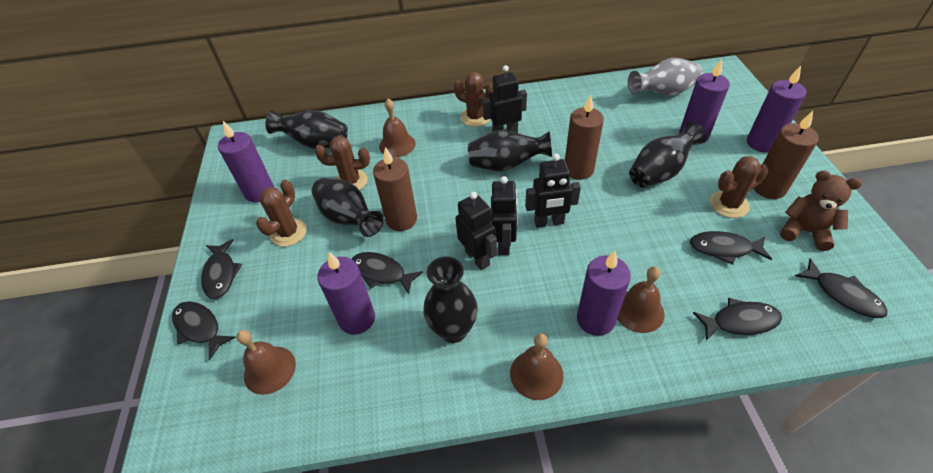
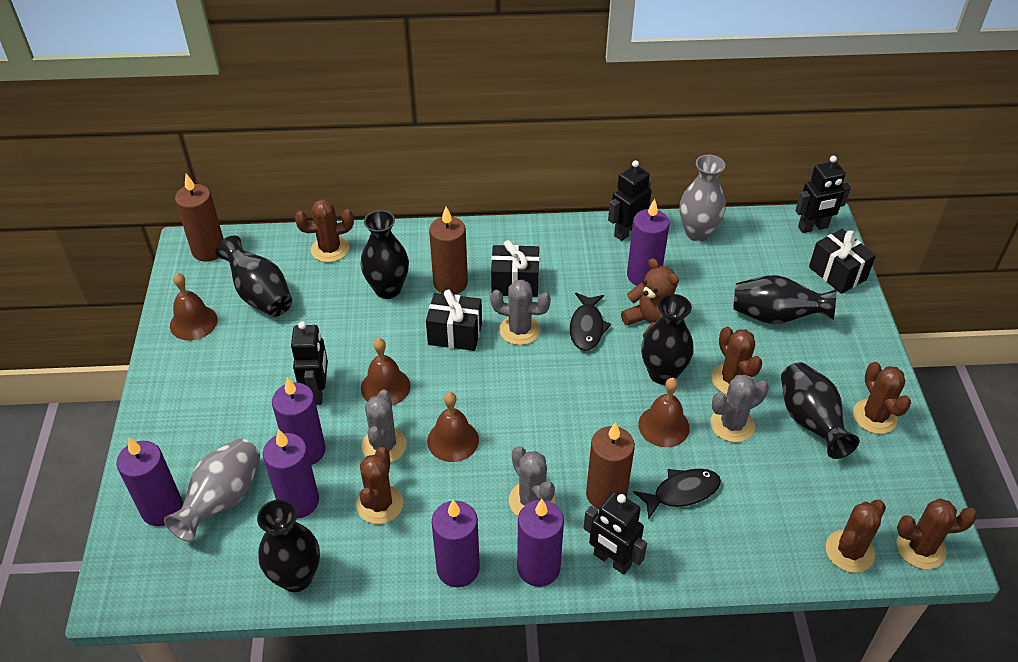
black fish: [172,301,236,360] [201,239,242,299] [352,252,423,294] [690,231,772,265] [693,298,782,341] [795,258,888,318] = 6 -> [570,293,611,351] [633,469,721,519] = 2
black gift: none = 0 -> [426,290,482,351] [491,240,540,297] [809,229,876,294] = 3
black vase: [266,110,348,149] [311,178,384,237] [423,257,478,343] [468,130,552,171] [629,122,706,188] = 5 -> [215,235,292,317] [257,499,320,592] [360,210,409,299] [641,294,694,385] [733,275,836,324] [781,362,859,459] = 6
brown cactus: [256,180,307,247] [315,136,370,190] [454,72,494,127] [710,156,768,218] = 4 -> [295,199,354,262] [356,447,403,524] [711,327,762,395] [826,500,886,573] [853,362,911,434] [896,499,977,569] = 6
grey cactus: none = 0 -> [362,390,407,463] [490,280,551,345] [509,446,555,516] [711,374,769,442] = 4
grey vase: [628,58,703,96] = 1 -> [164,438,260,542] [680,155,726,242] = 2
purple candle: [218,121,274,202] [317,252,375,335] [577,251,631,336] [679,59,730,143] [747,66,806,153] = 5 -> [116,437,183,526] [263,429,319,518] [272,377,326,465] [432,500,480,587] [517,499,564,587] [627,199,670,286] = 6

